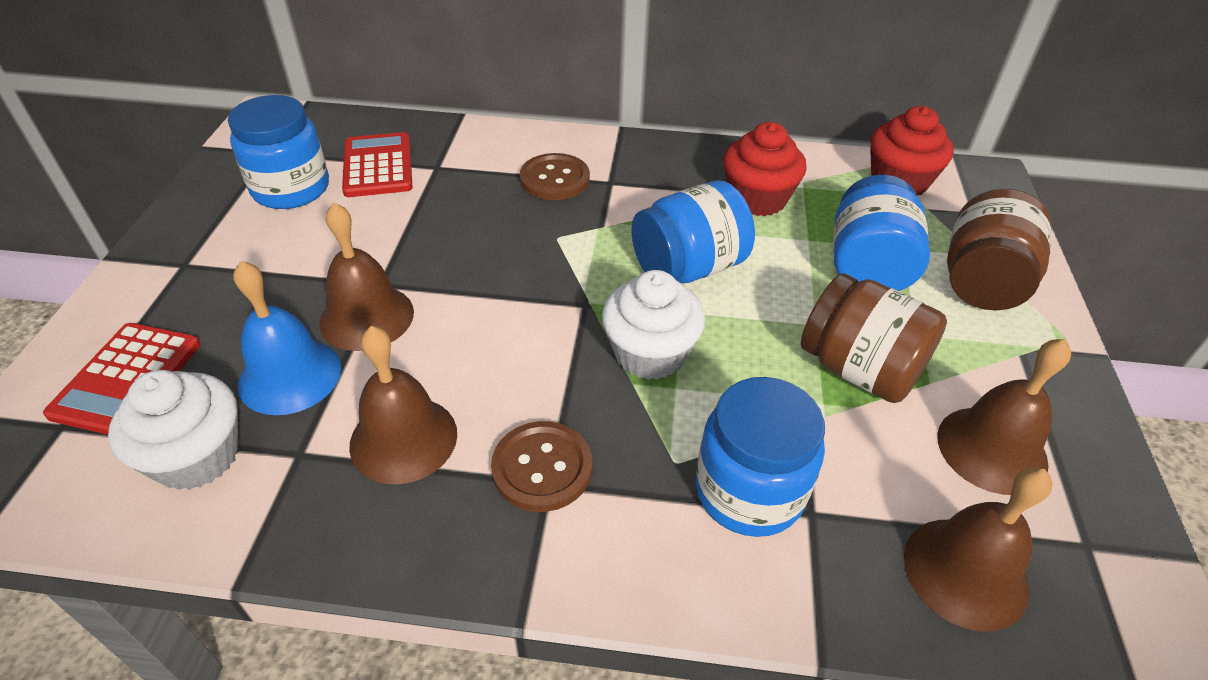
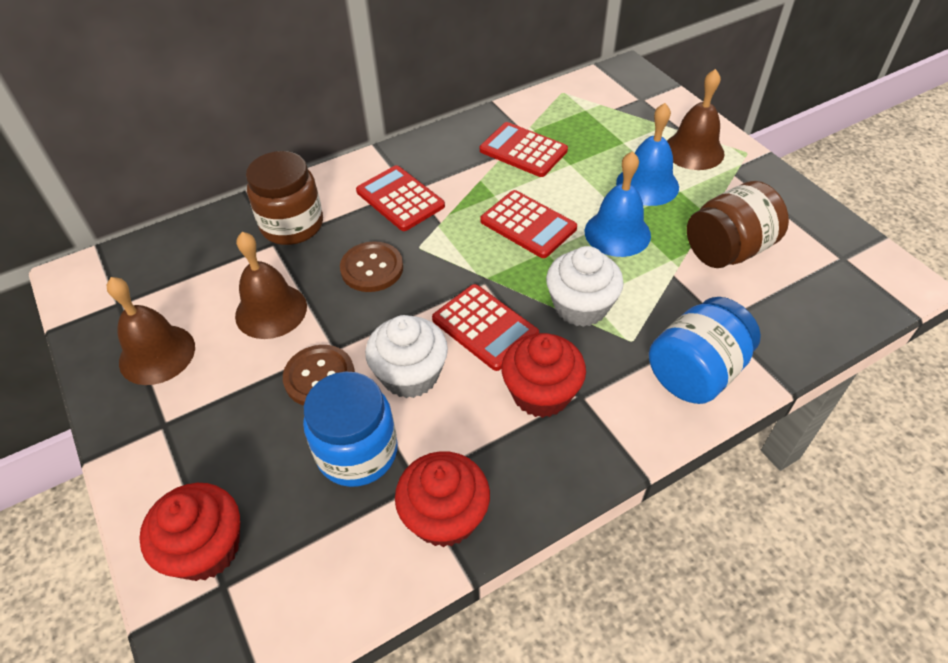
blue bell: [233,261,341,415] = 1 -> [585,151,651,257] [616,103,679,206] = 2
blue jar: [228,95,329,209] [631,180,755,283] [696,377,825,537] [834,175,930,291] = 4 -> [303,372,397,487] [649,297,761,404] = 2
brown bell: [320,202,414,351] [349,326,457,484] [904,467,1053,631] [937,339,1071,495] = 4 -> [106,277,195,385] [235,232,307,339] [667,69,724,170] = 3
red calculator: [43,323,200,435] [342,132,412,197] = 2 -> [356,165,445,231] [432,284,539,371] [480,122,568,177] [480,190,577,258] = 4
red cupcake: [723,122,807,216] [870,106,954,196] = 2 -> [139,483,240,581] [395,451,490,547] [501,333,586,418] = 3

